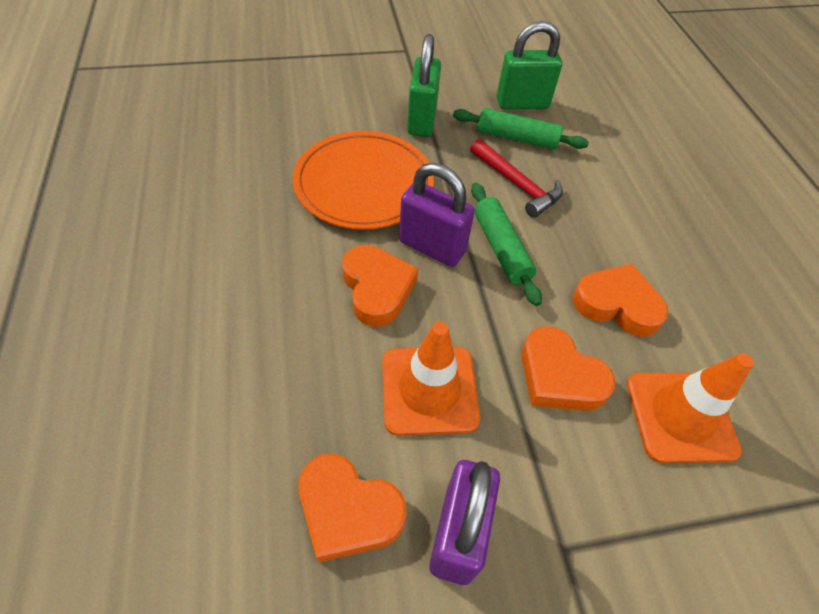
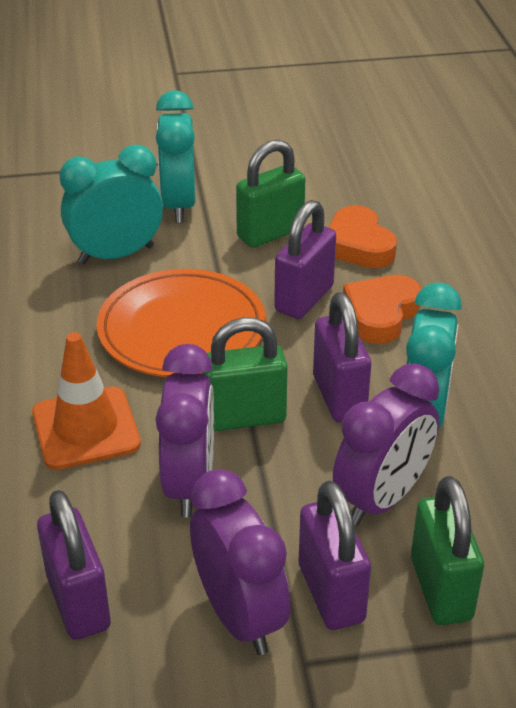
green padlock: [407,34,441,137] [497,21,562,110] = 2 -> [202,317,288,431] [236,140,305,248] [411,476,484,625] = 3
green rolling pin: [453,108,589,150] [471,183,542,306] = 2 -> none = 0
orange heart: [299,454,407,562] [342,245,418,327] [521,326,615,411] [573,264,668,337] = 4 -> [328,205,397,268] [343,275,422,344] = 2
orange traffic cone: [382,322,480,436] [627,353,754,463] = 2 -> [32,332,141,470] = 1
purple clock: none = 0 -> [155,344,214,517] [190,469,291,655] [333,363,439,525] = 3
purple padlock: [399,163,475,267] [429,460,500,585] = 2 -> [37,490,111,640] [274,200,336,319] [299,481,371,630] [313,292,371,422] = 4
red hammer: [470,139,563,218] = 1 -> none = 0
turquoise clock: none = 0 -> [60,145,163,264] [156,90,196,223] [406,283,462,428] = 3

